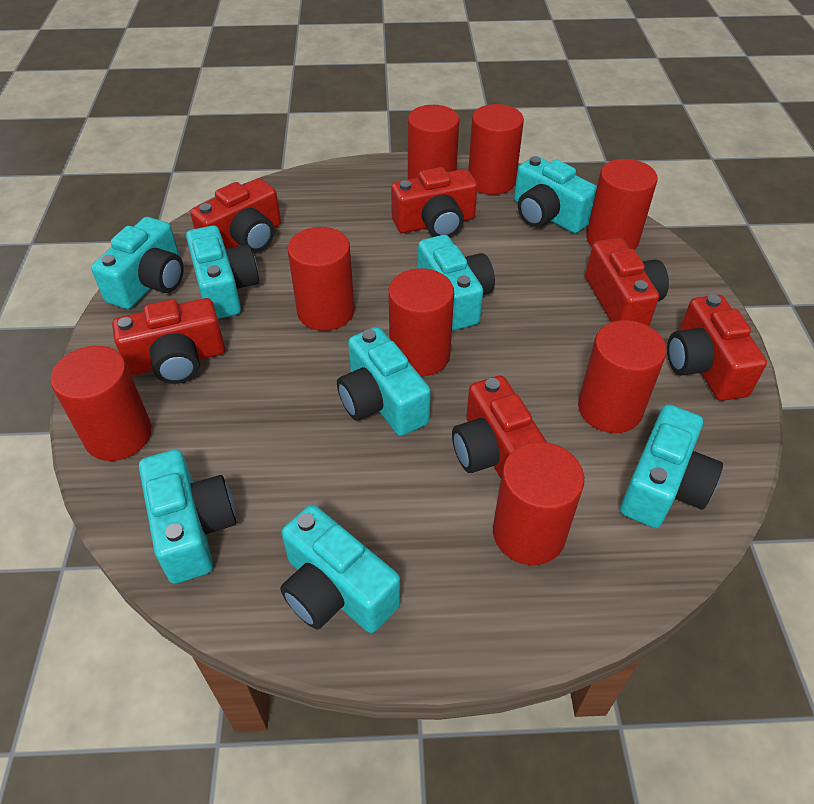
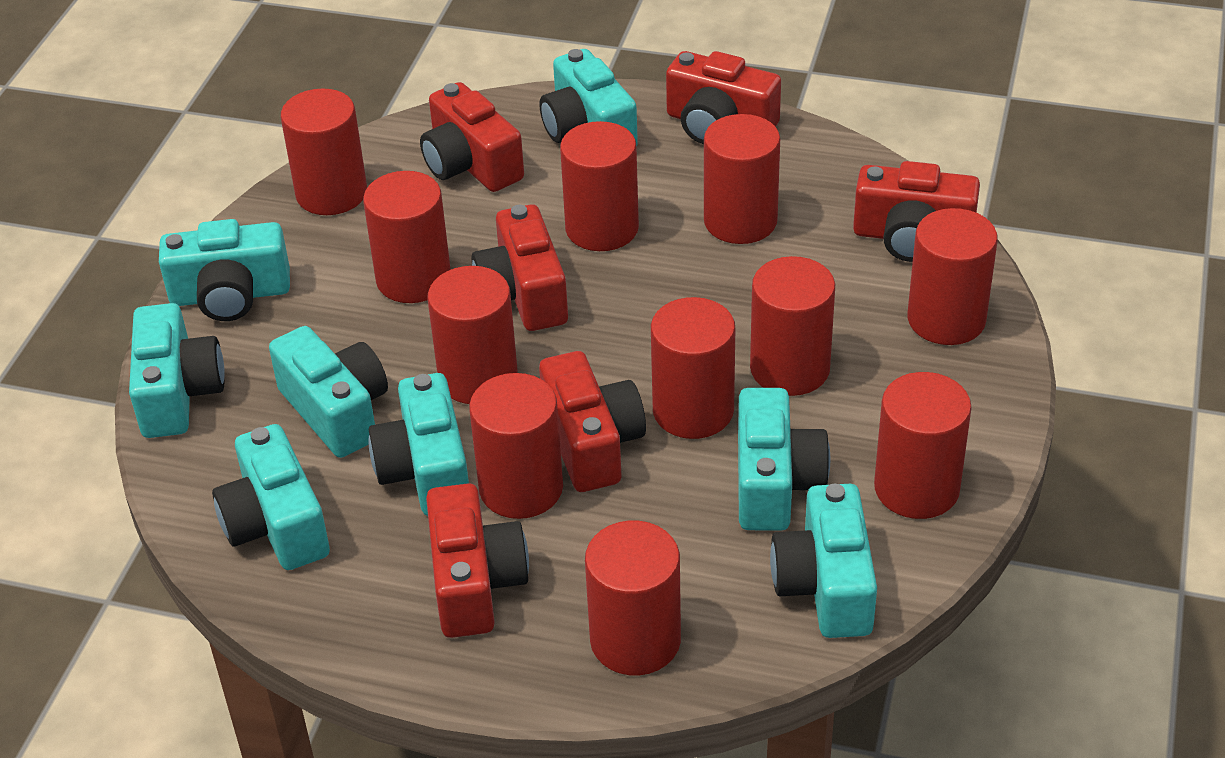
red cylinder: [50,346,152,461] [288,227,355,331] [388,268,454,377] [408,105,459,179] [468,104,524,195] [493,442,584,565] [578,320,667,433] [586,159,658,250] = 8 -> [281,89,367,215] [363,171,451,303] [428,266,518,404] [469,373,563,519] [560,121,639,251] [585,521,681,675] [651,297,735,439] [704,114,780,244] [750,256,835,396] [874,372,972,519] [908,208,998,345] = 11

